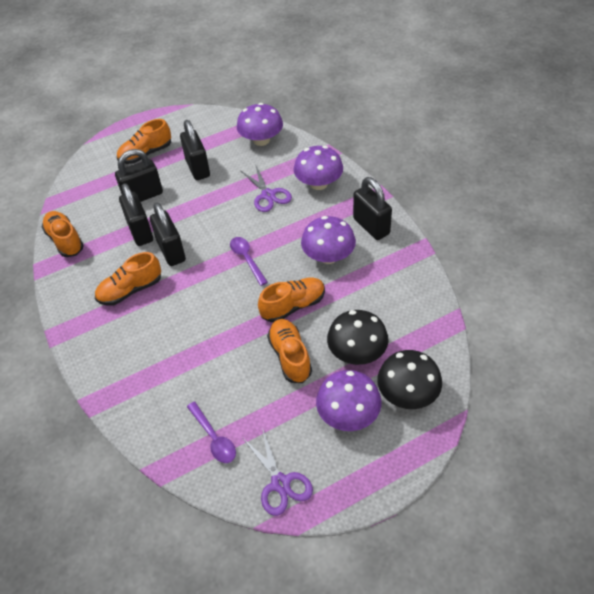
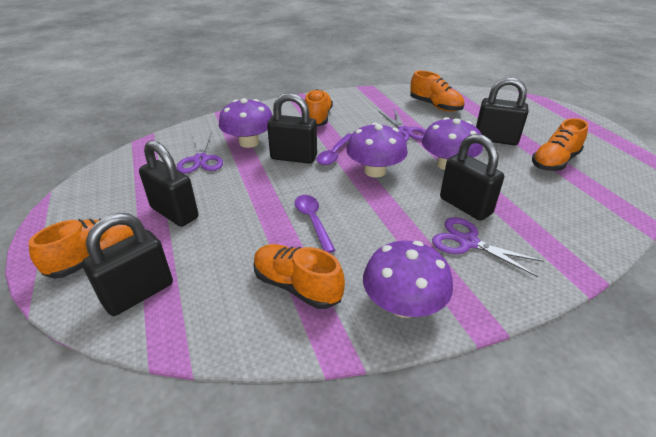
black mushroom: [327,310,389,365] [377,350,442,409] = 2 -> none = 0
purple scissors: [240,164,292,212] [244,427,313,516] = 2 -> [176,132,223,174] [379,108,426,142] [432,217,544,277] = 3

